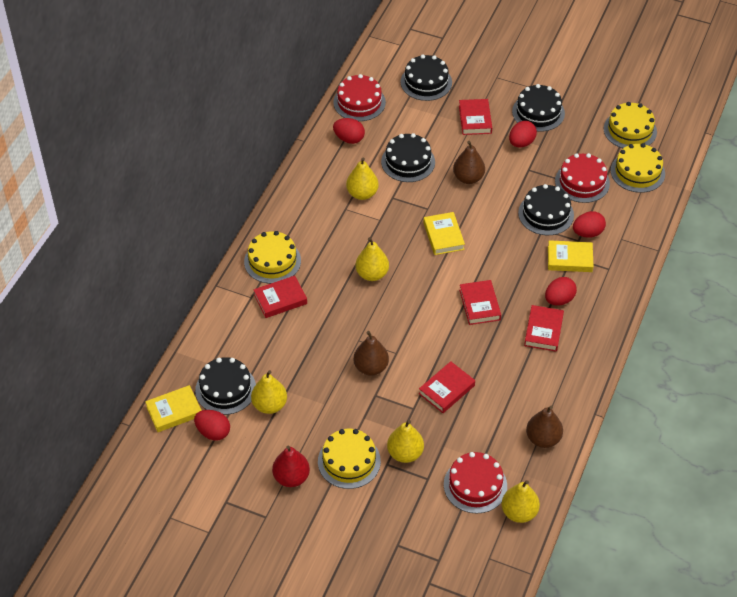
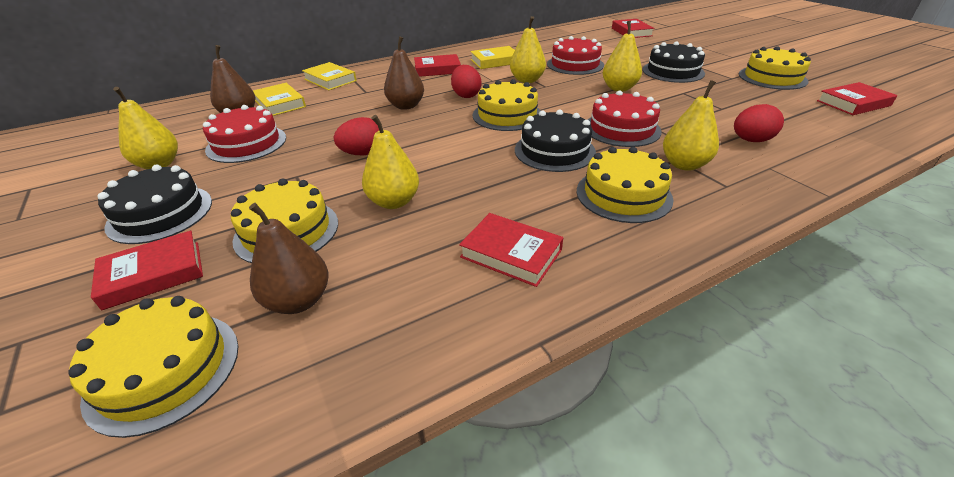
black cake: [195,357,256,415] [381,133,435,182] [400,55,452,101] [512,84,565,132] [518,184,574,235] = 5 -> [98,165,212,244] [515,109,596,172] [642,41,705,83] = 3
red egg: [194,410,230,440] [333,118,365,144] [509,121,537,148] [545,277,577,306] [573,211,606,238] = 5 -> [334,117,379,155] [451,65,481,98] [734,104,784,142] = 3
red pear: [272,445,310,487] = 1 -> none = 0
yellow cake: [244,231,301,284] [318,429,381,489] [604,102,657,148] [611,143,665,193] = 4 -> [68,296,238,438] [231,178,338,263] [473,79,541,131] [577,147,674,223] [739,46,811,90] = 5

